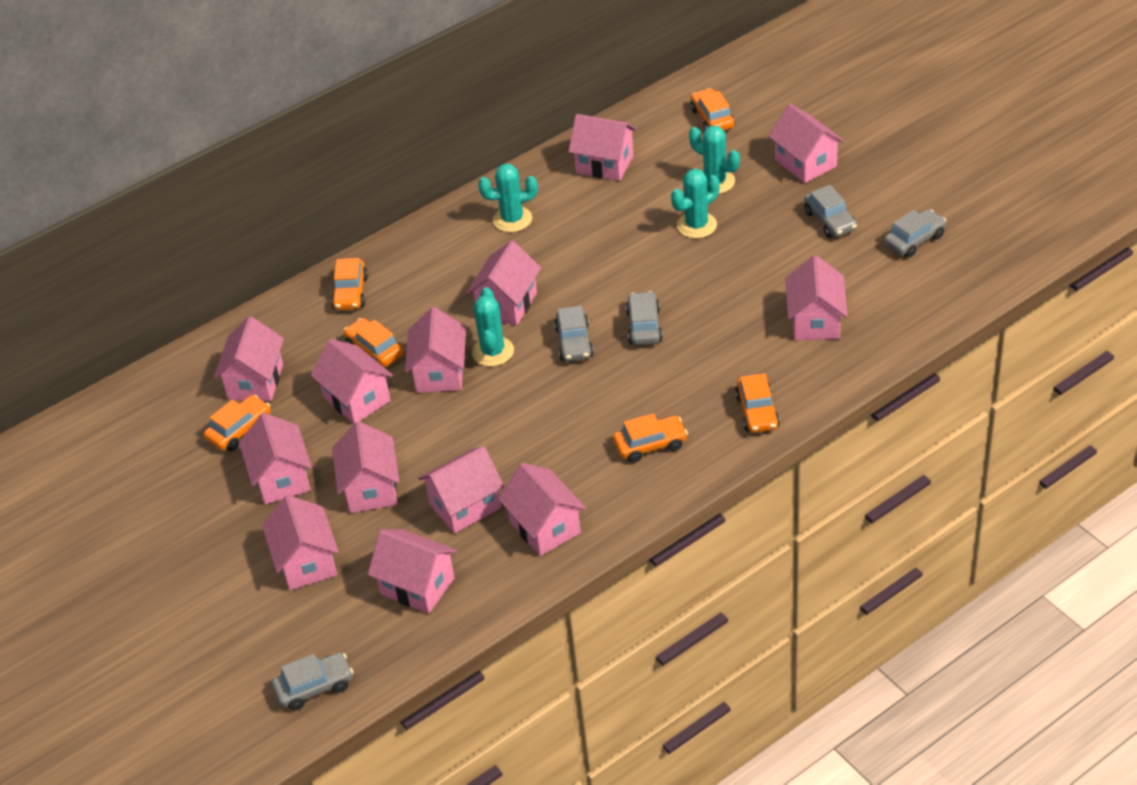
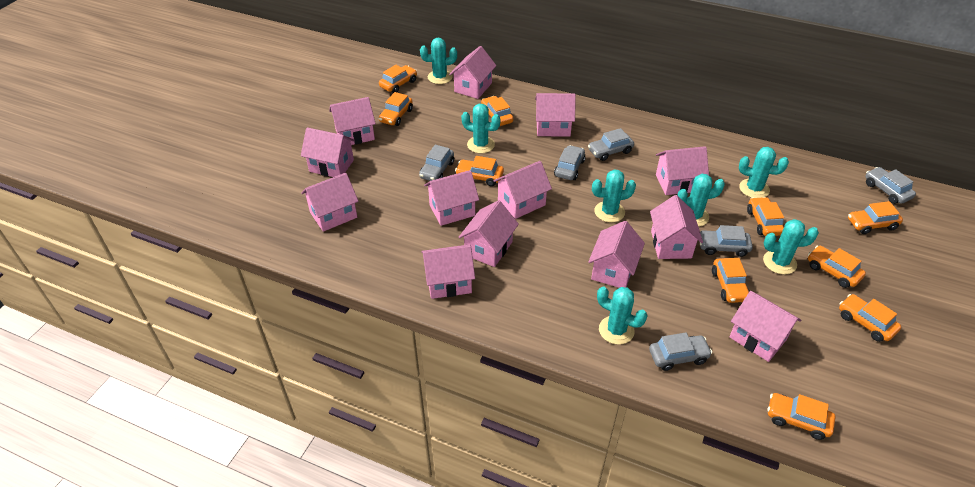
grey car: [272,652,354,711] [554,306,594,362] [626,291,663,345] [804,185,857,238] [884,209,947,258] = 5 -> [419,145,454,181] [554,145,585,180] [588,128,634,161] [649,332,712,371] [700,225,753,257] [865,167,916,204] = 6
orange car: [204,395,271,451] [331,258,368,310] [343,318,403,367] [613,413,688,463] [690,88,735,130] [735,373,780,433] = 6 -> [379,65,417,93] [379,92,413,126] [455,156,504,186] [481,96,514,126] [712,258,750,303] [747,197,784,236] [767,393,835,440] [808,245,866,288] [839,294,901,342] [848,201,903,234] = 10
turquoise cactus: [472,287,514,366] [478,164,538,232] [671,169,720,239] [689,125,740,194] = 4 -> [420,38,457,84] [461,104,500,153] [592,169,636,223] [597,287,648,345] [678,174,725,227] [739,147,789,198] [763,219,819,275] = 7

